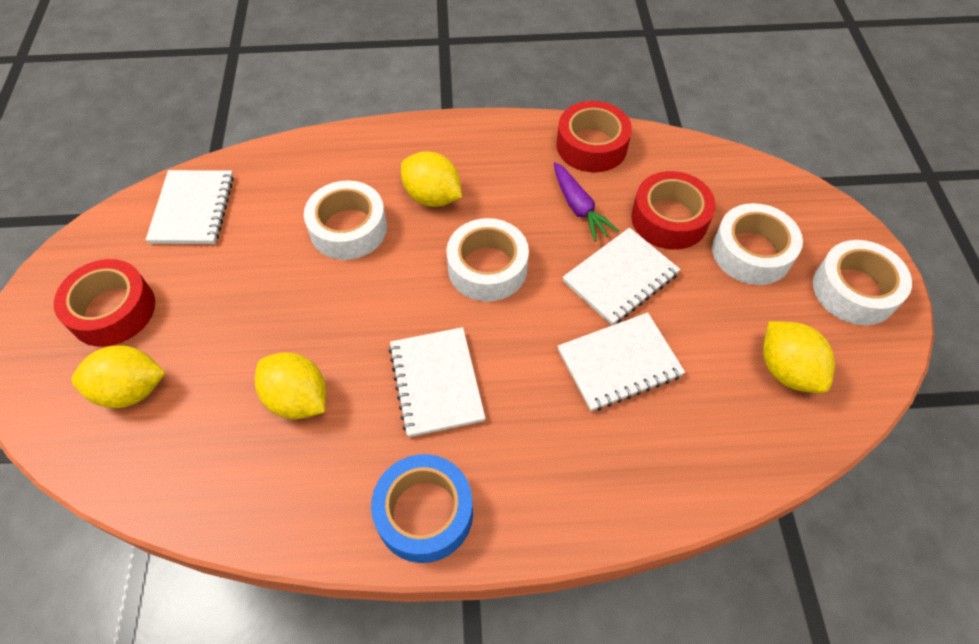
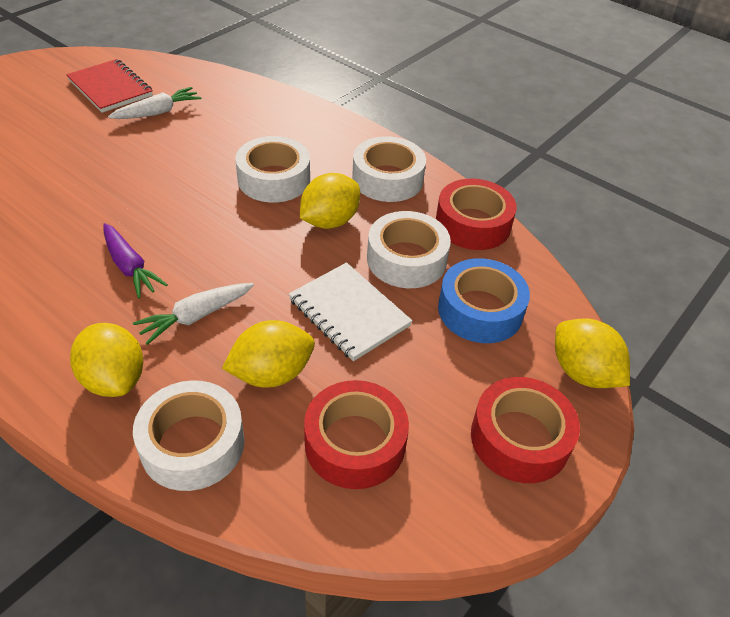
red notebook: none = 0 -> [66,59,153,113] = 1
white carrot: none = 0 -> [108,87,201,119] [133,283,254,345] = 2
white notebook: [146,170,234,244] [389,327,486,437] [558,312,685,411] [562,228,680,325] = 4 -> [289,262,412,361] = 1

